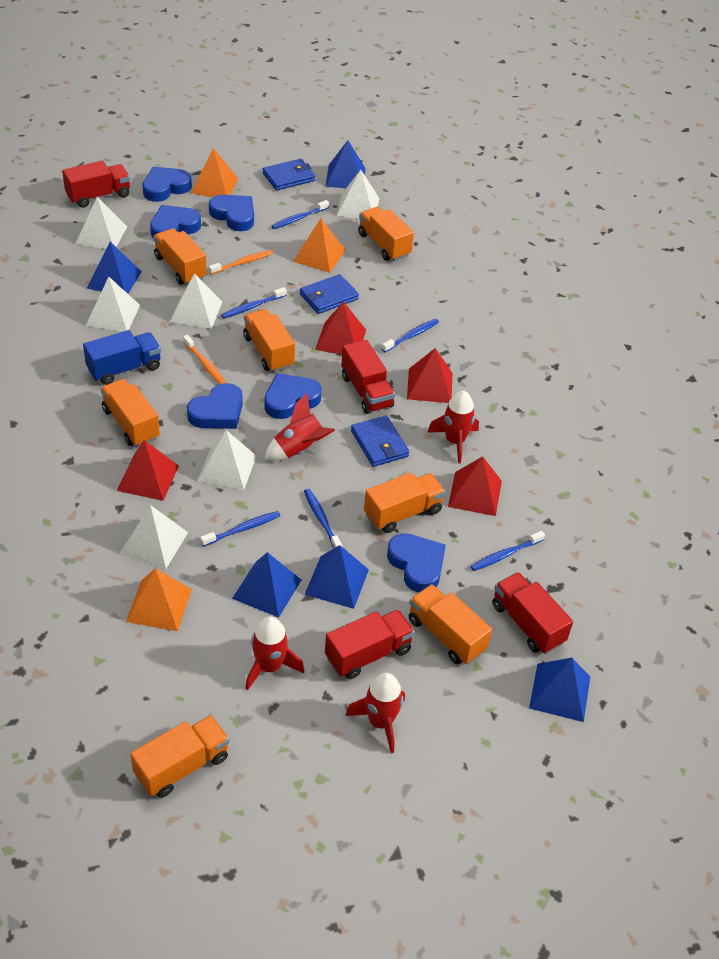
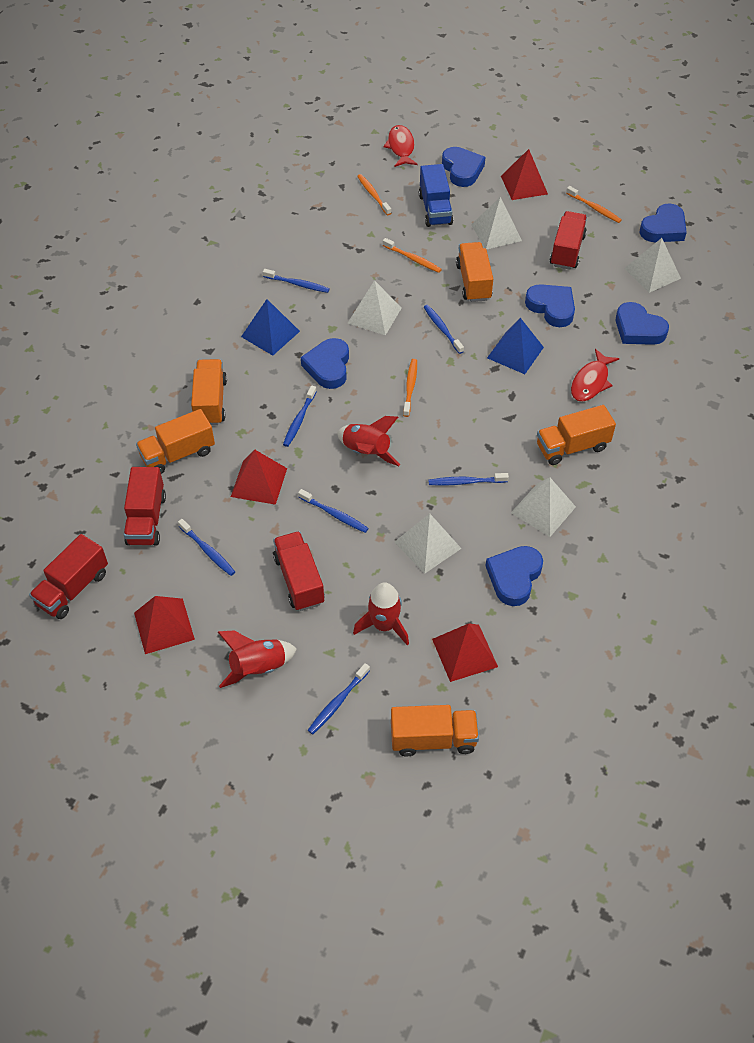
blue pyramid: [87,242,141,294] [232,552,301,618] [305,545,369,609] [325,140,365,188] [529,658,590,722] = 5 -> [241,299,300,356] [487,318,544,374] = 2
blue toothbrush: [200,511,280,547] [221,287,286,318] [272,200,329,229] [304,489,342,548] [382,319,439,352] [471,531,545,571] = 6 -> [178,519,235,576] [263,269,330,293] [283,385,317,447] [298,489,369,533] [308,663,370,734] [424,305,464,354] [429,473,509,486] = 7
blue wallet: [263,159,315,191] [300,274,359,314] [351,415,409,467] = 3 -> none = 0
orange pyramid: [126,568,192,631] [191,148,238,197] [293,218,345,273] = 3 -> none = 0
orange toothbrush: [183,335,226,384] [209,250,273,274] = 2 -> [357,174,391,215] [383,238,442,273] [403,359,417,417] [566,186,622,223] = 4
orange truck: [101,379,160,447] [130,715,230,798] [153,228,207,285] [243,309,295,372] [358,207,414,261] [364,472,446,533] [409,584,492,664] = 7 -> [136,409,215,474] [191,359,227,425] [391,705,479,757] [456,242,493,302] [537,405,616,465] = 5
red fish: none = 0 -> [384,125,418,167] [571,349,620,402] = 2
red rocket: [245,617,304,691] [264,394,335,461] [345,673,405,753] [427,390,479,463] = 4 -> [218,631,297,688] [337,416,400,466] [353,582,409,646] = 3
white pyramid: [76,197,127,249] [86,277,140,332] [120,505,188,569] [170,273,222,329] [197,430,256,490] [336,170,380,219] = 6 -> [348,280,401,335] [394,513,462,574] [471,197,522,250] [511,477,576,537] [624,238,681,293] = 5

